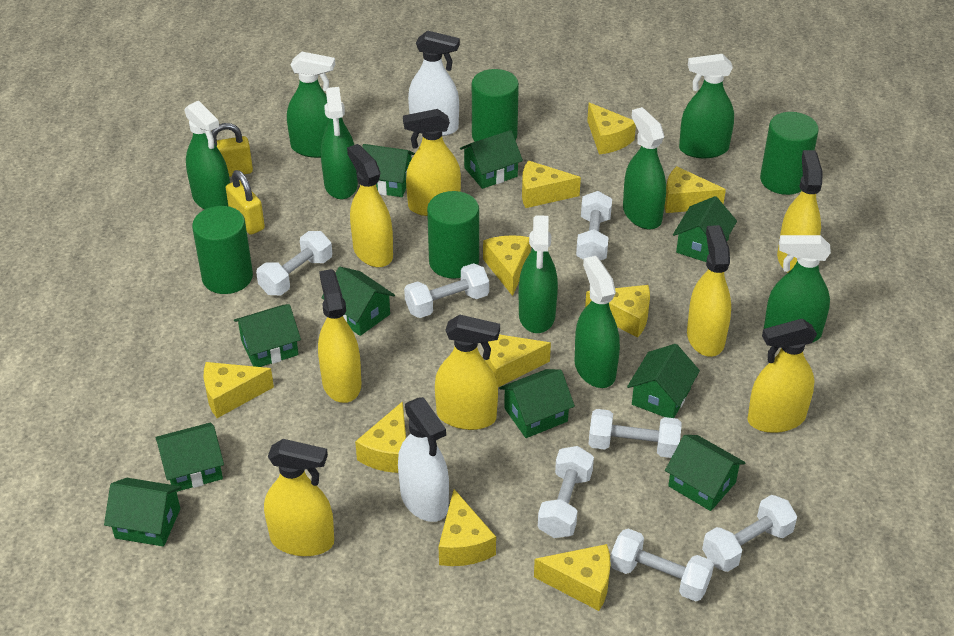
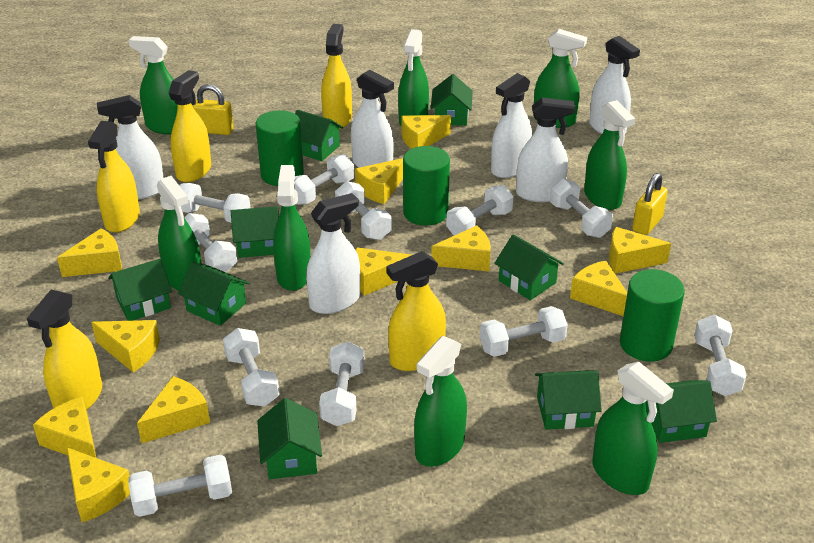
green cylinder: [192,206,253,294] [427,191,479,279] [472,69,519,142] [760,112,819,195] = 4 -> [256,110,304,186] [403,146,450,226] [620,269,685,362] = 3
green house: [104,478,182,547] [155,422,224,492] [234,304,301,367] [322,267,395,336] [362,144,415,197] [460,130,523,189] [499,369,575,438] [627,344,700,418] [665,435,745,511] [673,196,737,262] = 10 -> [108,259,172,321] [178,262,249,326] [231,206,279,258] [257,398,322,479] [295,110,343,161] [431,74,473,126] [494,235,564,300] [535,370,602,430] [646,380,717,443] = 9
white dumbbell: [256,231,332,295] [404,263,489,318] [538,446,594,538] [576,191,612,260] [588,409,681,458] [610,528,714,602] [702,495,797,572] = 7 -> [128,455,232,517] [179,183,250,222] [184,213,237,273] [223,328,279,406] [295,154,354,205] [319,341,365,426] [335,181,392,240] [446,185,514,235] [480,306,568,357] [550,178,613,238] [694,315,747,396] = 11
white spray bottle: [398,397,449,522] [408,31,460,136] = 2 -> [97,95,164,199] [306,193,360,314] [351,70,394,168] [491,73,532,178] [516,98,575,202] [589,36,640,134] = 6
yellow cheese: [204,362,274,418] [355,401,406,473] [439,489,496,566] [483,235,531,296] [485,334,551,387] [522,161,581,208] [534,544,611,611] [585,285,650,338] [587,102,636,155] [665,166,726,213] = 10 -> [33,397,96,458] [57,228,122,277] [67,448,130,522] [91,320,160,372] [137,376,210,444] [355,158,403,204] [356,247,411,296] [401,115,451,149] [431,226,491,271] [570,261,627,316] [609,227,671,274] = 11
yellow spray bottle: [264,439,334,556] [318,269,361,403] [347,144,393,267] [403,109,461,216] [435,315,500,430] [687,225,731,357] [747,319,817,433] [777,150,823,273] = 8 -> [27,290,102,410] [88,121,140,233] [169,70,211,182] [321,24,352,129] [386,251,446,371] = 5

